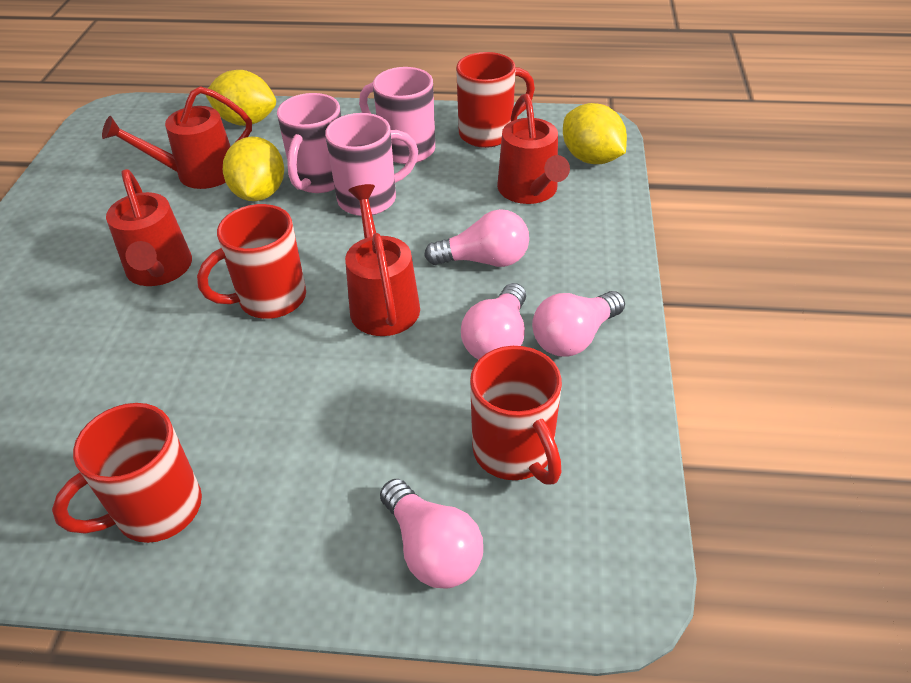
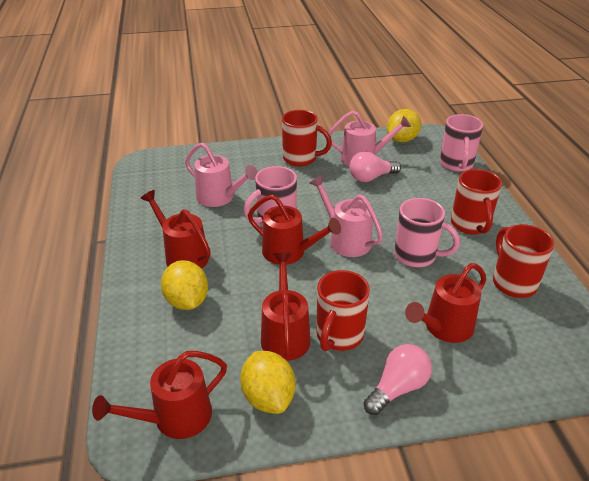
pink light bulb: [380,479,483,589] [424,209,529,267] [461,283,526,360] [532,291,625,357] = 4 -> [349,151,401,182] [363,344,432,415] = 2
pink watering can: none = 0 -> [185,143,258,207] [310,175,383,257] [329,111,411,166] = 3
red watering can: [102,86,252,189] [106,169,192,286] [345,184,420,336] [497,94,570,204] = 4 -> [92,351,227,439] [140,190,211,269] [248,194,341,265] [261,252,310,361] [405,263,486,343] = 5

